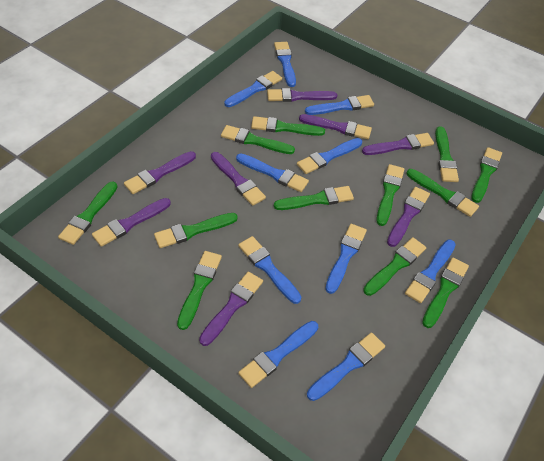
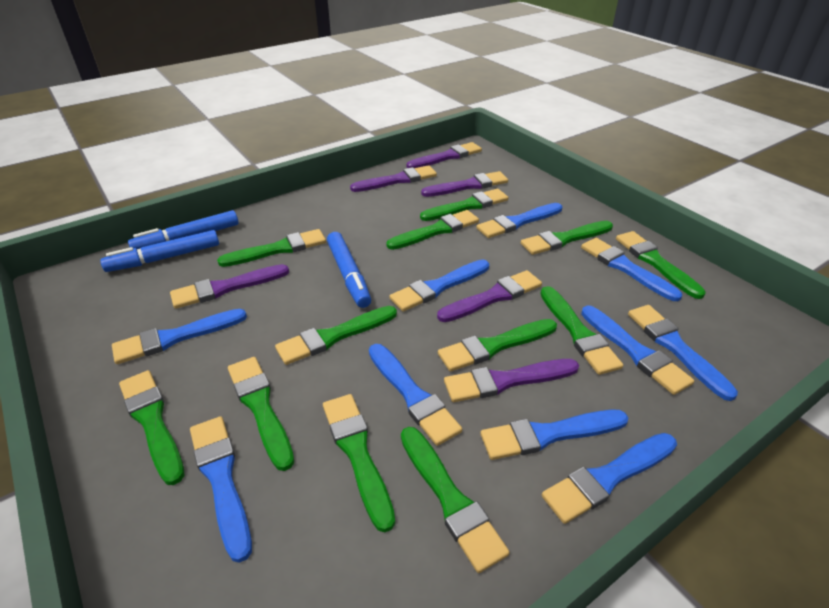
blue marker: none = 0 -> [100,230,219,272] [128,210,239,249] [327,232,371,308] = 3
purple brush: [92,198,171,247] [124,151,196,194] [199,272,263,346] [211,152,266,206] [267,88,337,102] [299,114,372,139] [362,133,434,155] [387,187,430,247] = 8 -> [170,264,289,309] [350,165,437,192] [407,142,482,168] [421,171,508,197] [437,270,542,322] [444,359,579,402] = 6

